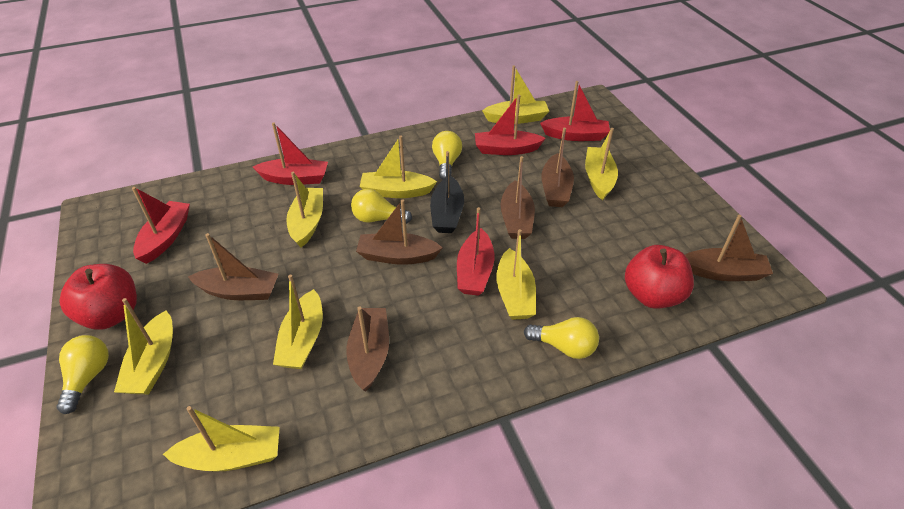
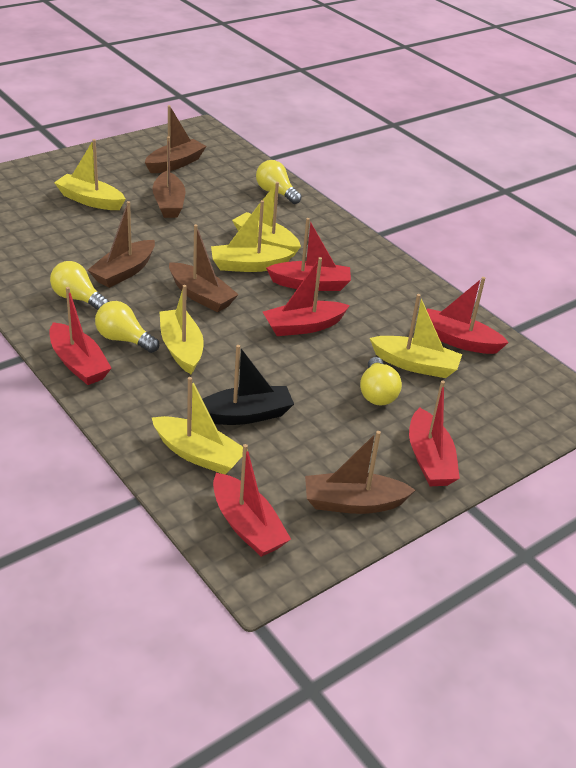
brown boat: [188,233,279,300] [347,307,389,392] [356,199,443,265] [500,156,535,239] [541,128,574,207] [685,215,773,281] = 6 -> [88,201,155,288] [145,105,206,173] [152,136,185,218] [169,224,239,312] [305,431,415,514] = 5
red apple: [60,264,137,330] [625,245,694,309] = 2 -> none = 0
red boat: [132,187,190,264] [253,123,328,185] [457,207,495,296] [475,94,546,155] [540,81,610,141] = 5 -> [49,287,112,385] [213,444,291,557] [263,257,350,336] [266,218,351,291] [409,380,460,486] [426,277,509,354] = 6
yellow boat: [114,298,173,394] [163,406,280,472] [273,275,323,369] [286,172,323,248] [359,136,437,198] [482,65,549,124] [496,229,536,320] [585,128,618,200] = 8 -> [54,139,125,210] [152,377,248,475] [160,285,204,375] [211,200,295,272] [232,182,301,257] [370,294,462,378] = 6

